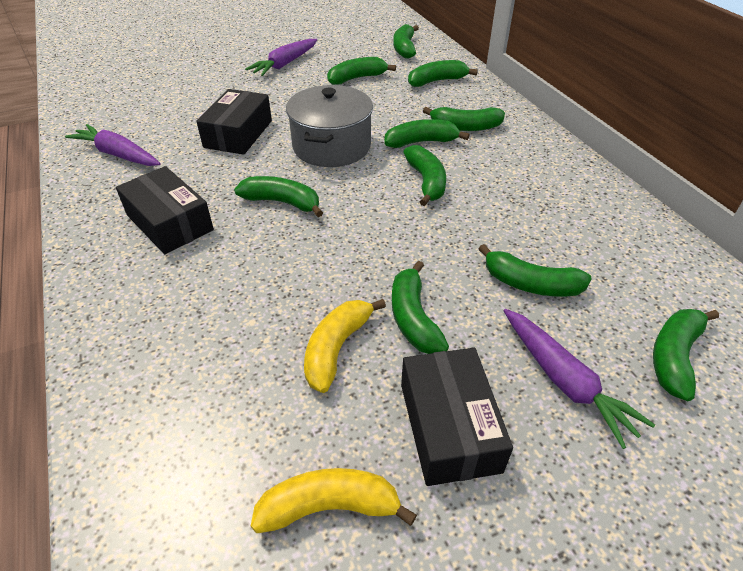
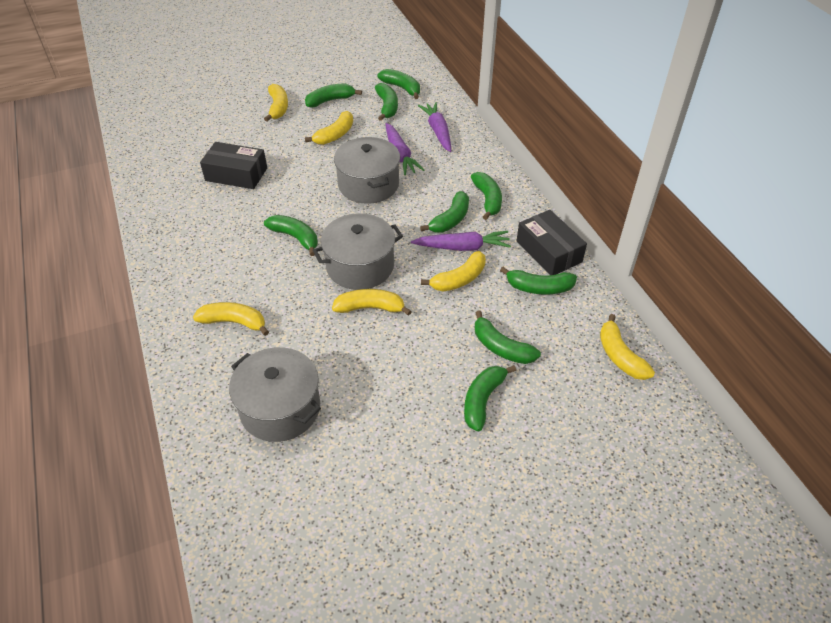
black box: [116,166,214,254] [196,89,272,155] [401,348,513,486] = 3 -> [200,142,267,189] [516,210,587,275] = 2
green banana: [234,176,323,217] [327,57,396,85] [385,119,470,148] [392,261,449,354] [393,24,419,59] [403,145,446,206] [408,60,478,87] [423,107,505,131] [479,244,592,297] [653,309,719,401] = 10 -> [264,215,318,256] [305,84,362,107] [375,83,398,121] [378,69,420,99] [420,191,469,232] [464,365,516,431] [471,172,502,220] [475,310,541,364] [500,267,577,294] = 9
grey pot: [286,85,373,167] = 1 -> [229,347,321,442] [313,213,403,290] [334,137,400,204] = 3
yellow banana: [251,468,417,533] [304,299,386,393] = 2 -> [193,302,269,336] [264,84,288,122] [305,111,353,145] [332,289,412,316] [421,251,486,291] [600,314,655,380] = 6

